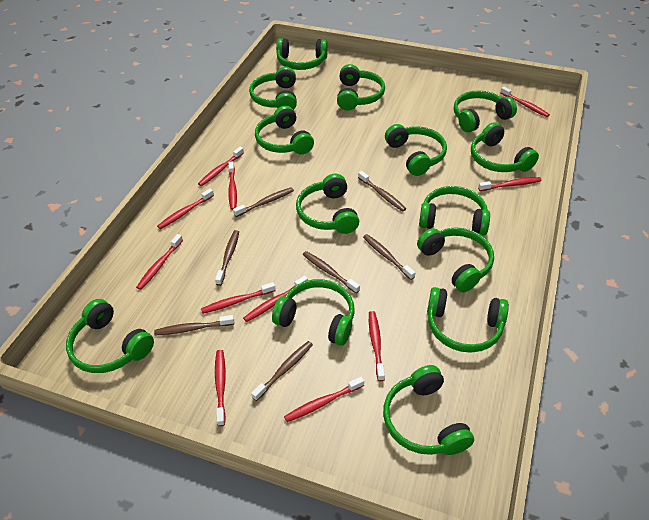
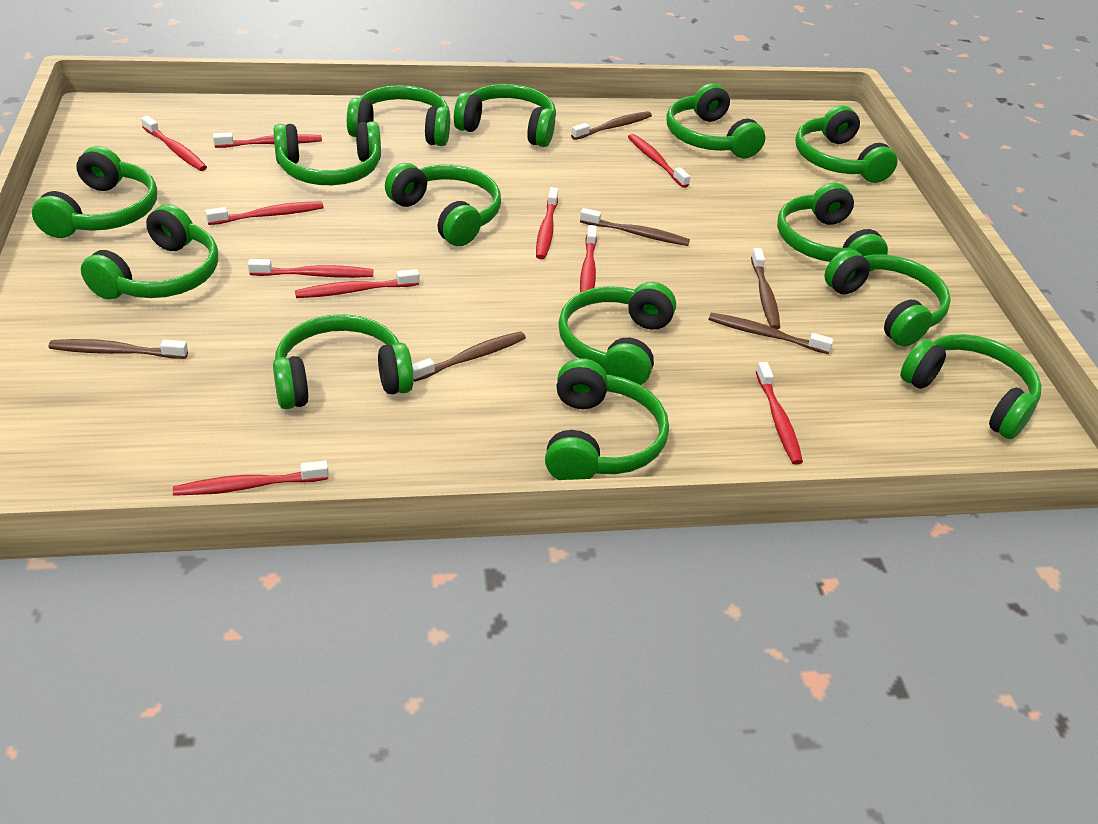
brown toothbrush: [154,315,234,336] [215,230,239,286] [233,187,294,217] [251,341,313,401] [303,251,360,293] [358,171,406,212] [363,234,415,280] = 7 -> [49,339,188,359] [412,331,526,382] [571,111,652,140] [580,208,690,246] [709,313,834,354] [751,248,780,329] = 6
red toothbrush: [136,234,183,290] [157,188,214,229] [198,147,244,186] [201,282,276,314] [215,350,226,426] [228,161,237,210] [243,275,308,322] [284,377,364,422] [369,311,385,381] [478,177,542,191] [500,87,550,117] = 11 -> [141,115,207,171] [173,460,329,496] [205,201,324,225] [213,132,322,148] [248,259,373,278] [295,269,419,298] [536,187,558,259] [580,225,597,292] [628,134,690,188] [756,362,803,465] = 10

